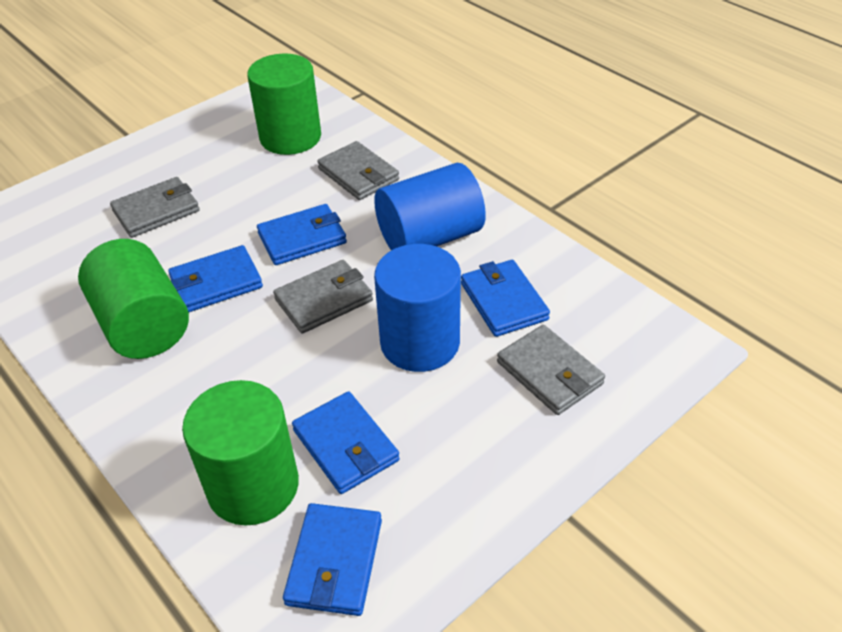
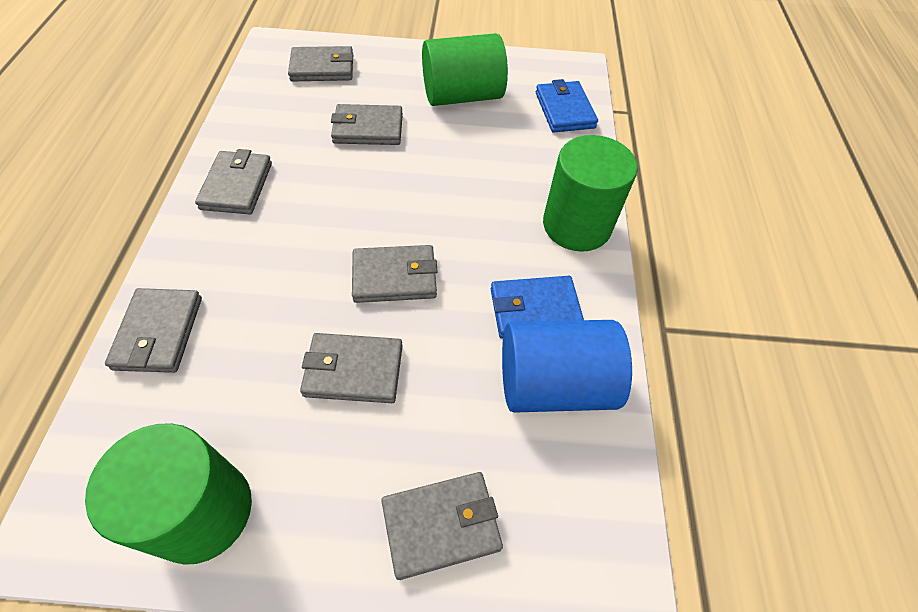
blue cylinder: [374,163,486,250] [374,244,461,372] = 2 -> [502,320,632,413] = 1
blue wallet: [168,245,263,312] [257,204,347,265] [283,503,382,616] [292,391,400,494] [461,260,550,337] = 5 -> [491,276,584,339] [536,79,598,133] = 2
grey wallet: [110,177,200,238] [273,260,373,334] [317,141,399,200] [497,325,605,415] = 4 -> [105,288,202,373] [195,149,272,214] [288,46,353,81] [300,333,403,403] [331,104,403,145] [352,245,438,303] [381,472,503,580] = 7

